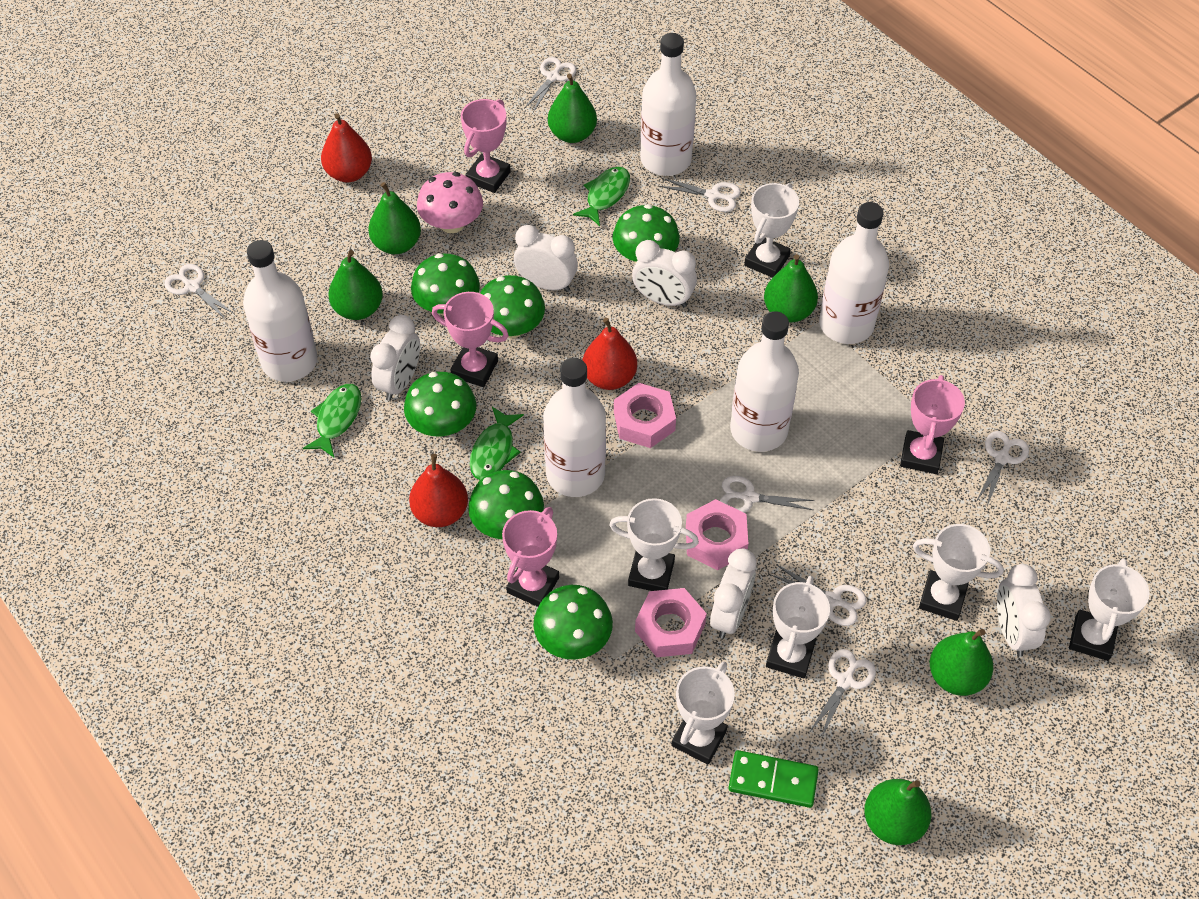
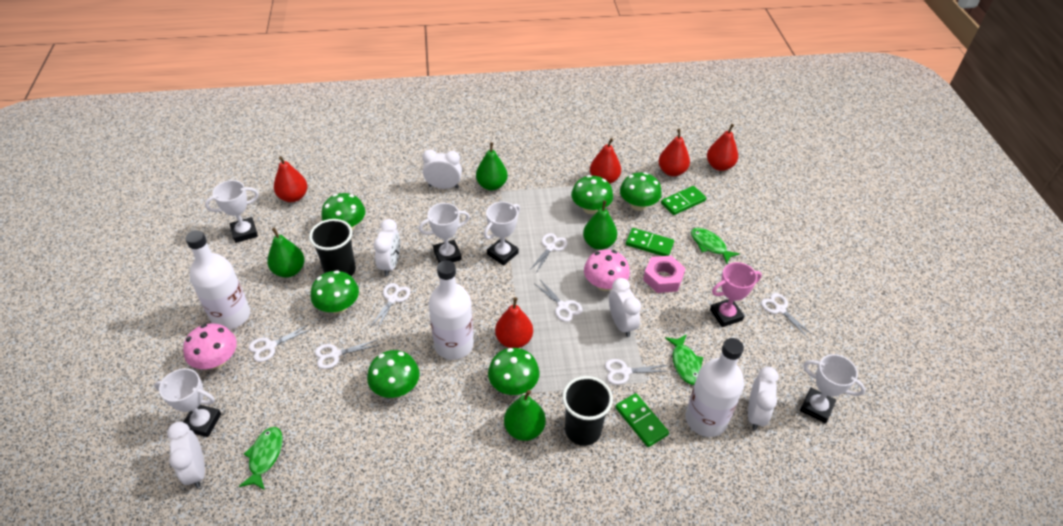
black cup: none = 0 -> [309,219,356,276] [562,376,613,446] = 2
green domino: [728,750,819,808] = 1 -> [615,393,669,447] [626,228,674,256] [661,186,706,215] = 3
green pear: [328,250,383,320] [368,182,421,254] [548,74,597,143] [764,254,818,322] [864,779,931,845] [930,629,993,696] = 6 -> [267,228,305,278] [476,142,508,191] [504,390,546,441] [583,200,617,250] = 4
pink mushroom: [417,172,483,233] = 1 -> [183,324,237,369] [584,249,630,291] = 2
pink nut: [614,383,676,448] [635,588,707,657] [686,499,748,570] = 3 -> [643,256,686,293] = 1
pink trophy: [432,292,509,387] [461,99,511,193] [502,507,559,607] [900,375,965,474] = 4 -> [710,262,762,327] = 1
red pear: [321,113,372,182] [409,454,468,527] [583,318,637,390] = 3 -> [274,156,307,202] [495,297,533,348] [590,138,621,184] [658,129,690,176] [707,124,738,171] = 5
white bottle: [243,240,318,382] [543,358,606,497] [640,33,696,176] [730,311,799,452] [819,202,889,344] = 5 -> [185,230,250,330] [429,260,474,360] [685,338,744,437] = 3
white trophy: [609,498,699,591] [671,661,735,764] [744,183,799,278] [766,576,830,679] [913,524,1004,621] [1069,558,1150,661] = 6 -> [154,368,221,437] [205,180,259,243] [419,203,470,263] [484,202,520,266] [800,354,866,423] = 5

